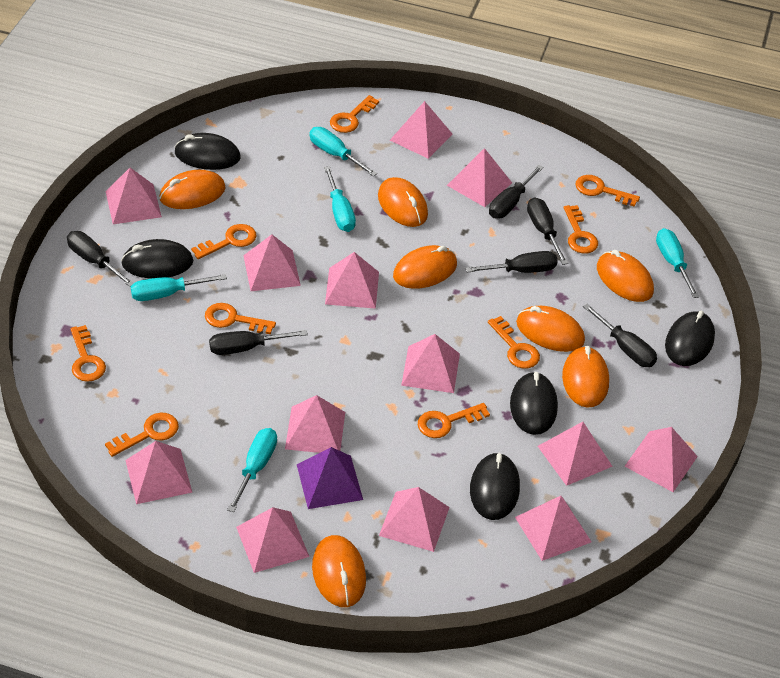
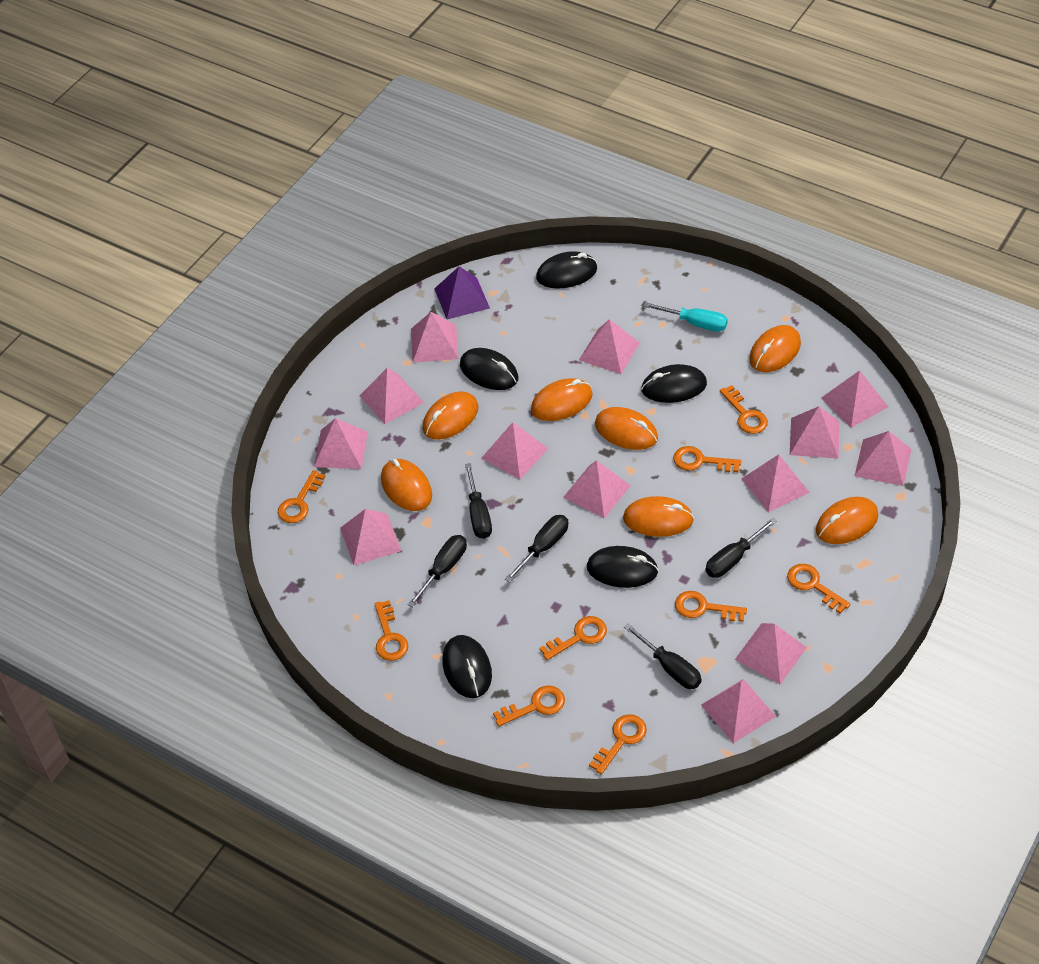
black screwdriver: [67,231,134,287] [209,330,308,355] [465,251,558,273] [489,165,543,219] [527,197,568,265] [583,304,657,367] = 6 -> [408,535,467,608] [465,463,492,539] [505,515,568,582] [624,623,702,689] [705,518,777,578] = 5
turquoise screwdriver: [131,274,227,301] [227,428,277,512] [310,127,377,177] [324,166,356,232] [656,228,699,298] = 5 -> [643,302,728,332] = 1

